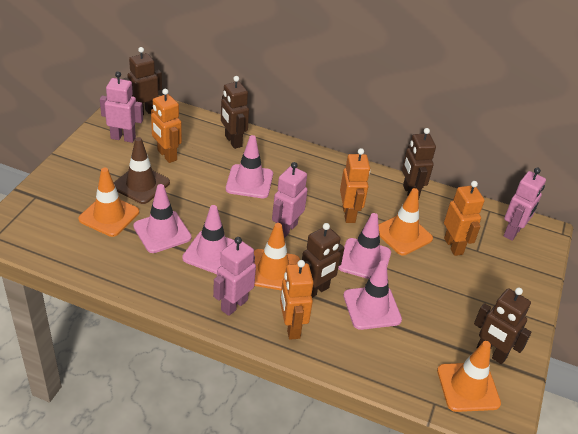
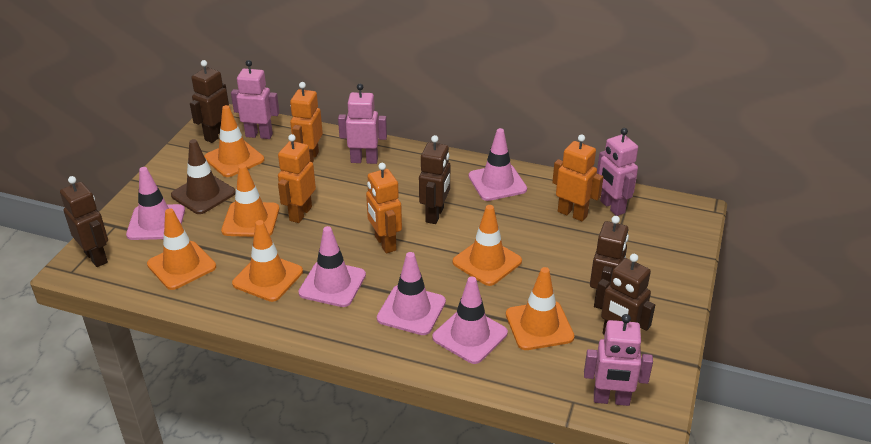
orange traffic cone: [78,168,139,237] [254,223,300,290] [379,188,433,255] [437,341,501,412] = 4 -> [147,208,216,290] [204,105,264,177] [221,164,279,237] [232,220,303,302] [453,205,522,286] [506,267,574,350] = 6

